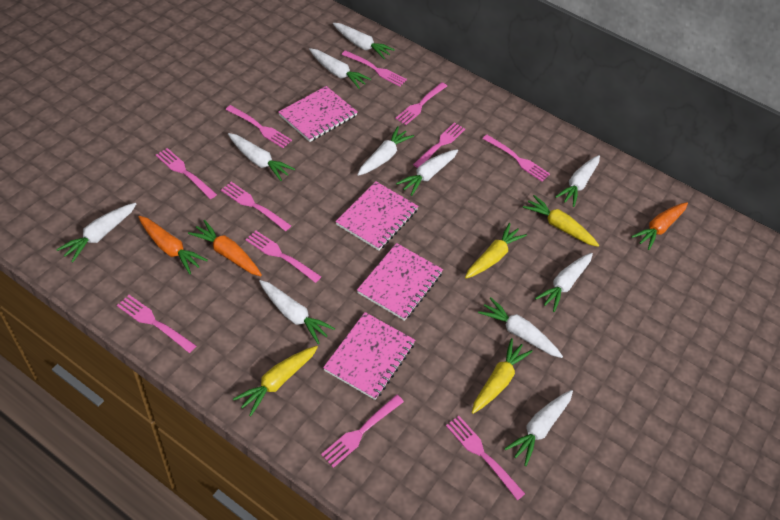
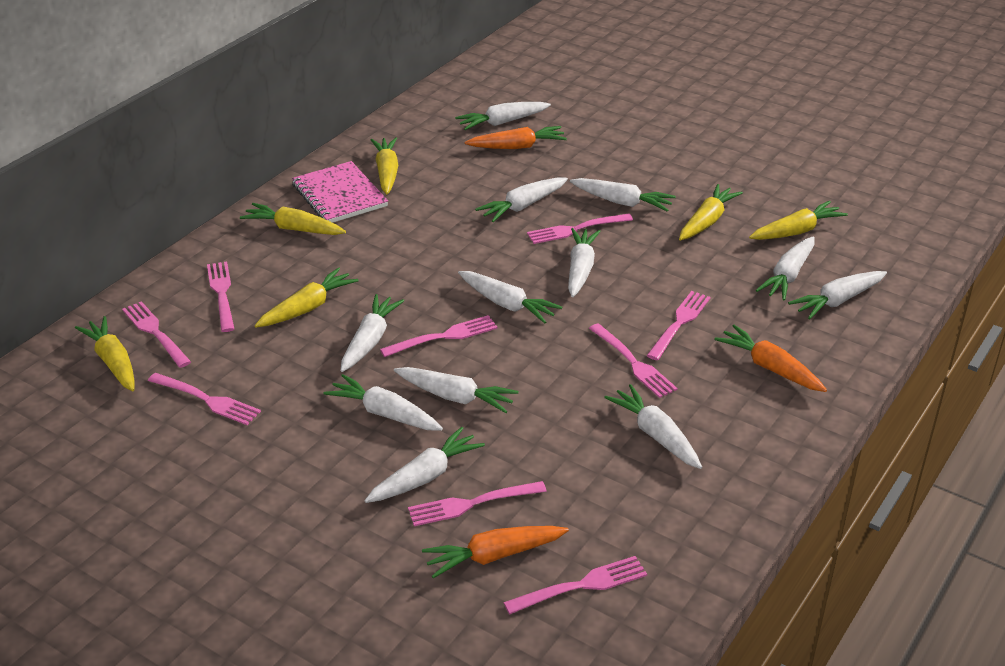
pink fork: [117,295,196,353] [155,148,217,199] [221,182,291,231] [225,105,292,148] [245,230,321,283] [321,395,404,468] [342,50,407,87] [395,82,447,125] [413,123,465,168] [446,416,525,501] [482,135,550,182] = 11 -> [122,301,191,368] [148,373,261,425] [207,262,234,332] [380,315,498,357] [408,481,547,526] [503,556,647,614] [527,214,633,244] [589,323,678,398] [646,291,710,360] = 9
pink notebook: [278,86,358,142] [323,312,415,400] [335,181,419,251] [357,243,443,321] = 4 -> [292,161,388,223] = 1
white carrot: [56,203,136,263] [228,133,295,181] [259,280,335,344] [309,48,371,89] [333,23,395,59] [357,126,414,176] [396,149,458,196] [478,297,563,358] [504,390,573,466] [535,253,593,312] [555,155,600,207] = 11 -> [324,374,443,431] [341,294,404,372] [364,427,485,503] [394,367,518,413] [455,102,551,130] [458,271,562,324] [475,177,568,222] [568,228,600,297] [570,178,676,211] [604,384,702,469] [756,236,815,301] [788,271,887,319] = 12
yellow carrot: [233,346,318,416] [465,223,527,279] [472,338,533,414] [523,195,599,247] = 4 -> [75,316,135,391] [240,203,346,235] [255,267,359,327] [371,137,398,194] [679,184,743,241] [749,201,848,240] = 6

